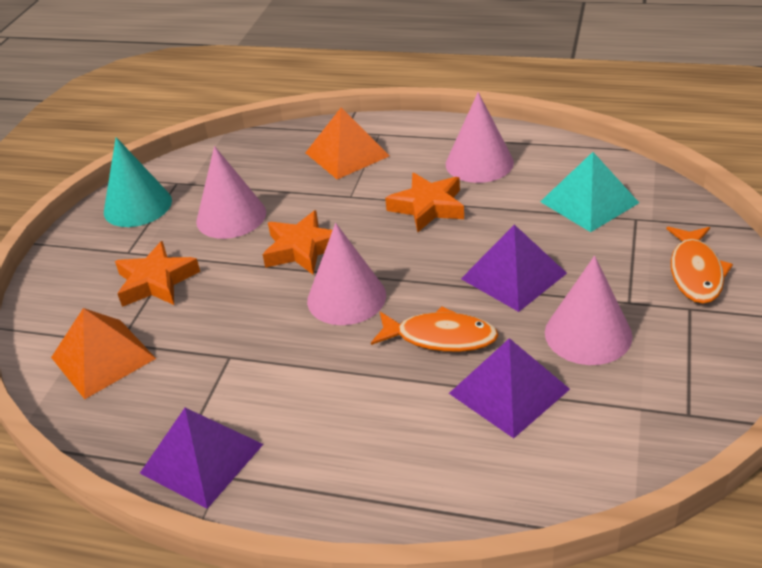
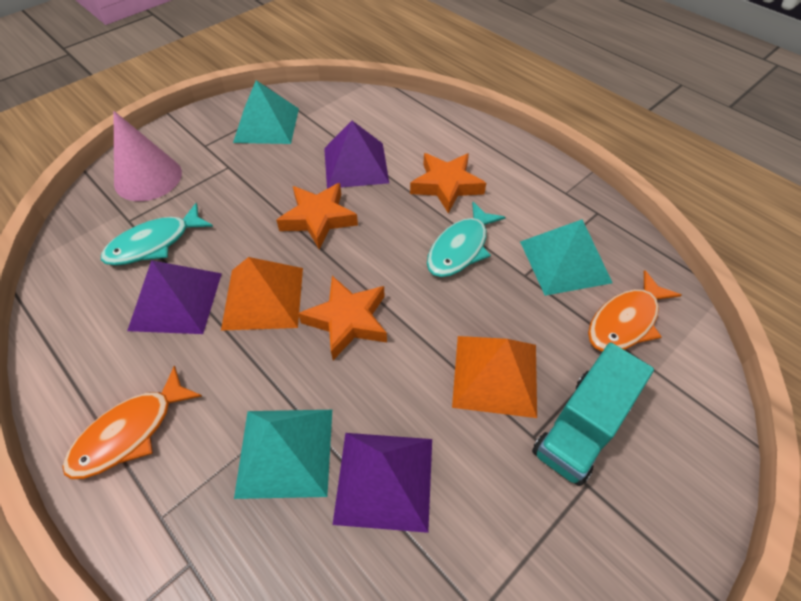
pink cone: [196,146,266,239] [307,223,386,325] [446,92,514,183] [545,256,633,365] = 4 -> [114,111,182,201] = 1
turquoise cone: [104,137,172,227] = 1 -> none = 0
turquoise fish: none = 0 -> [101,203,213,266] [427,201,506,277] = 2
turquoise pyramid: [540,152,639,232] = 1 -> [233,80,299,144] [234,410,332,499] [520,219,612,296] = 3
turquoise truck: none = 0 -> [532,342,654,486] = 1

